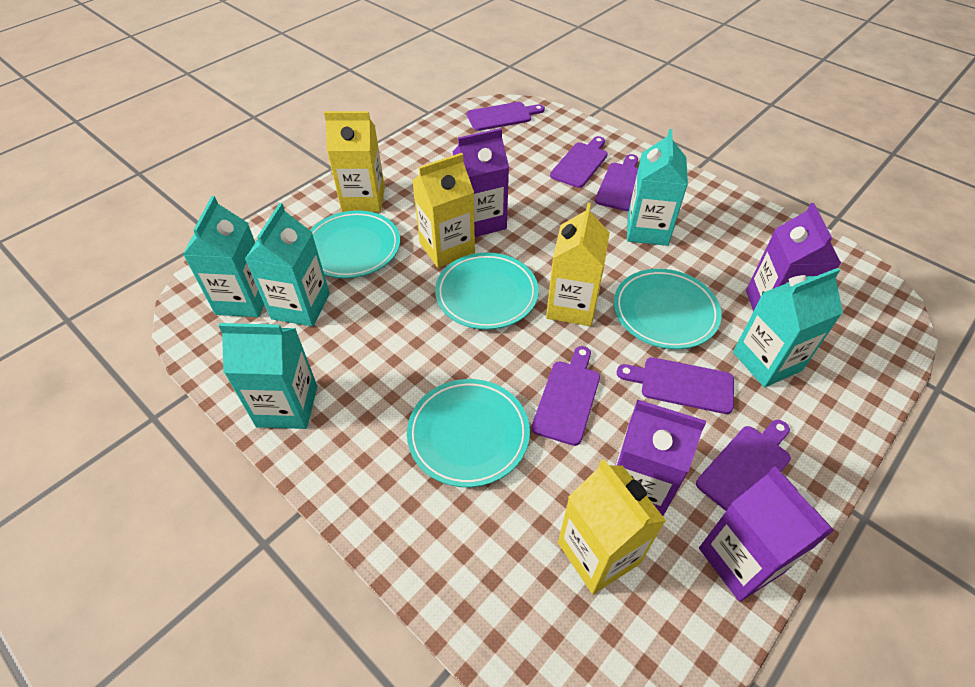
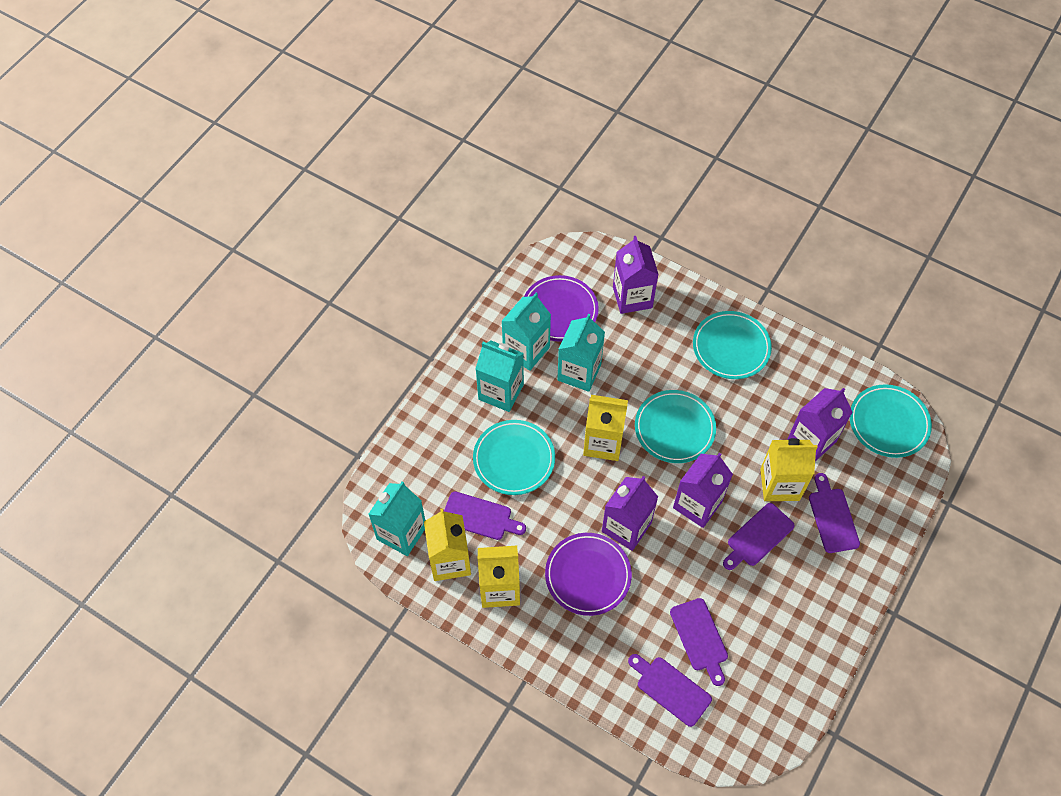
purple cutting board: [467,102,545,131] [532,346,600,446] [550,136,608,188] [595,154,638,211] [617,357,734,414] [696,420,791,511] = 6 -> [444,491,526,540] [628,654,712,727] [670,598,728,686] [723,503,795,570] [809,473,860,553] = 5
purple plate: none = 0 -> [524,275,599,342] [545,533,632,616] = 2
turquoise carton: [183,196,264,317] [218,321,317,429] [245,203,330,326] [627,129,688,246] [733,268,843,387] = 5 -> [368,481,425,556] [475,341,524,412] [501,293,551,371] [557,314,605,392] = 4

